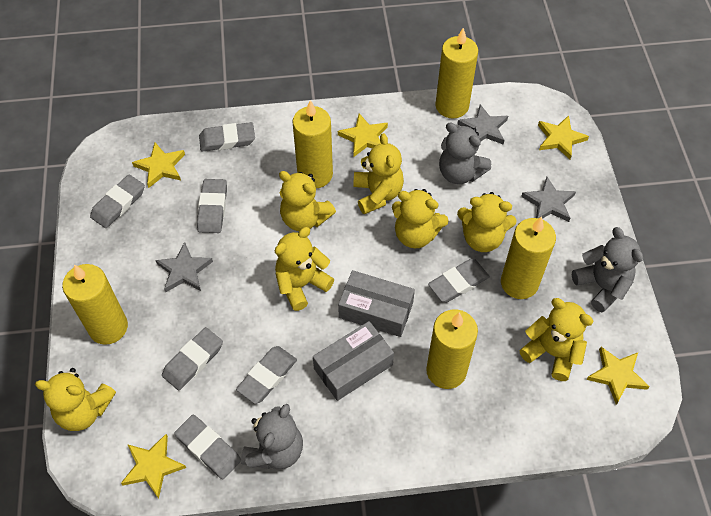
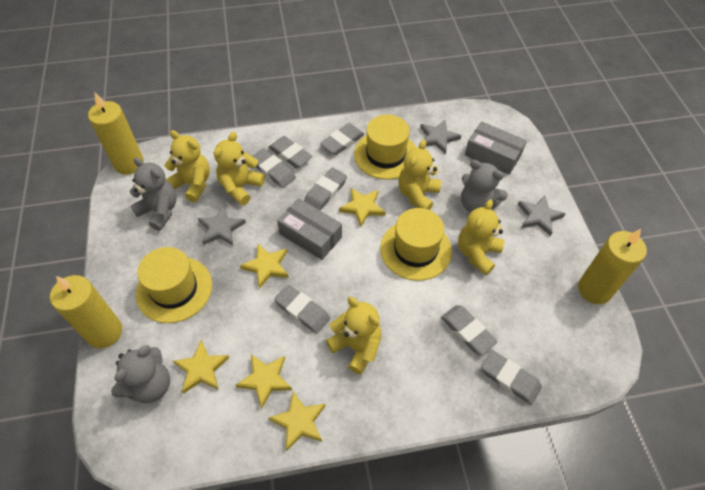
yellow candle: [62,264,128,345] [292,100,333,188] [426,309,478,389] [435,28,478,118] [501,216,556,299] = 5 -> [50,275,122,348] [88,93,144,175] [578,229,647,304] = 3
yellow hat: none = 0 -> [136,247,212,323] [354,115,416,180] [380,208,452,281] = 3
yellow teddy bear: [35,368,116,431] [275,227,334,311] [279,171,336,231] [353,133,404,214] [392,189,449,248] [457,192,517,252] [520,298,594,381] = 7 -> [164,130,210,202] [214,132,265,205] [326,297,382,375] [398,140,441,210] [458,199,504,275] = 5

